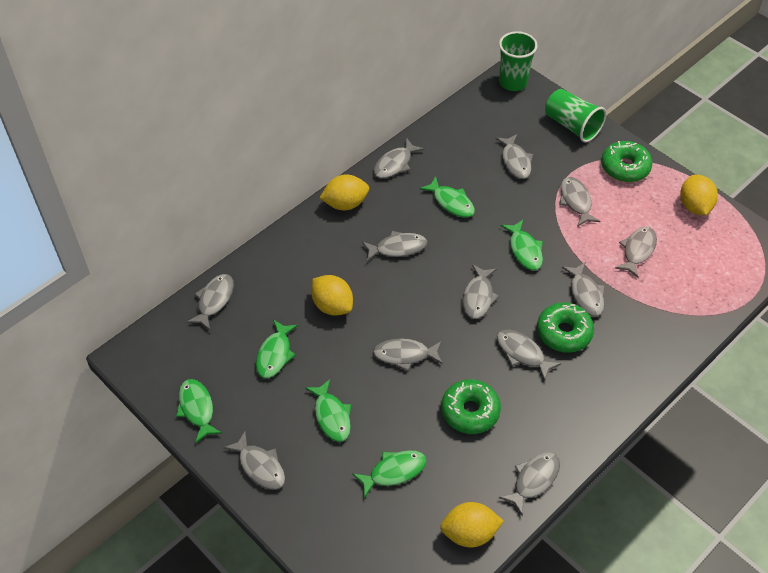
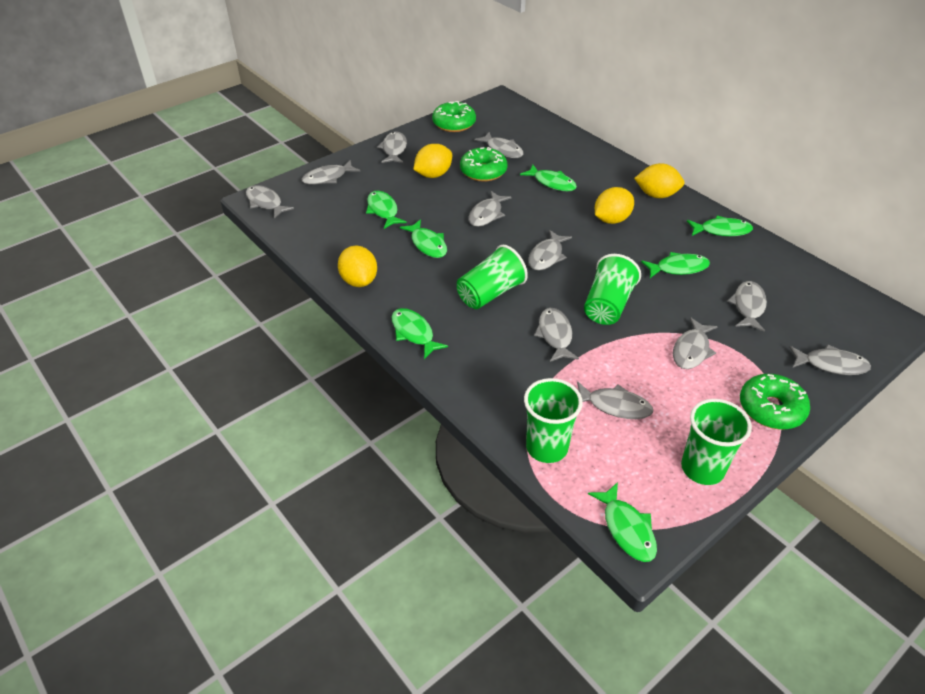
green cup: [499,31,538,91] [545,89,607,142] = 2 -> [457,245,528,309] [524,378,583,463] [584,254,641,325] [681,399,752,485] = 4
green fish: [176,379,222,443] [256,319,298,378] [305,379,351,442] [352,450,427,498] [419,176,475,218] [501,219,543,270] = 6 -> [366,191,407,229] [391,308,448,359] [400,219,447,258] [520,165,577,191] [588,482,657,562] [641,252,710,278] [687,215,753,236] = 7
grey fish: [187,274,234,330] [223,431,285,490] [362,231,427,261] [373,138,424,178] [373,339,443,371] [462,264,500,319] [495,134,533,179] [497,329,561,382] [499,452,560,516] [559,177,600,227] [562,262,605,316] [615,226,657,278] = 12 -> [246,185,294,219] [301,160,360,185] [377,131,407,163] [468,191,511,227] [474,132,523,158] [528,230,572,270] [534,308,579,362] [577,381,653,419] [673,317,717,369] [728,281,767,332] [789,344,871,375] = 11

